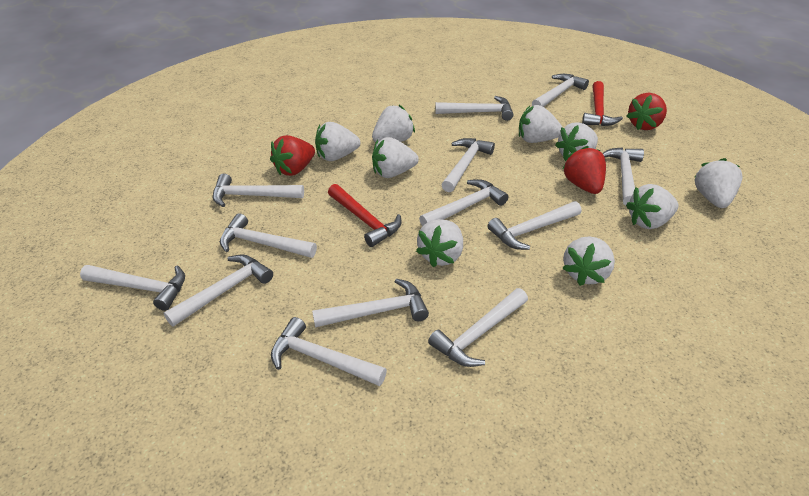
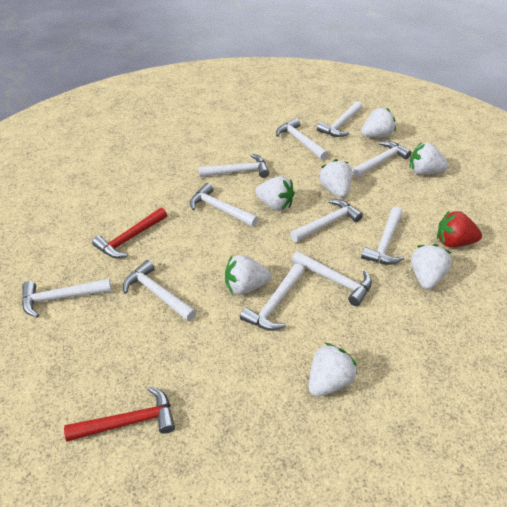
red strawberry: [270,135,315,176] [562,146,606,194] [627,93,667,130] = 3 -> [437,210,482,247] = 1
white hammer: [80,265,185,311] [164,255,273,327] [212,174,304,207] [220,213,317,258] [271,317,387,386] [312,279,429,328] [419,179,508,227] [428,288,528,367] [435,96,513,121] [442,138,495,192] [487,201,581,250] [532,74,589,107] [602,147,644,206] = 13 -> [22,279,111,317] [123,260,196,321] [190,183,258,227] [198,154,269,178] [240,264,305,331] [276,118,328,160] [290,199,363,242] [292,251,372,306] [317,101,362,137] [352,141,411,177] [361,207,404,265] = 11
white strawberry: [315,122,360,161] [372,105,415,142] [372,137,419,178] [416,219,463,267] [519,105,563,143] [555,122,598,161] [562,236,615,286] [626,184,679,229] [695,158,743,208] = 9 -> [225,255,271,295] [255,176,295,211] [309,343,357,397] [319,159,352,198] [361,108,396,138] [410,142,448,175] [411,244,452,290] = 7

